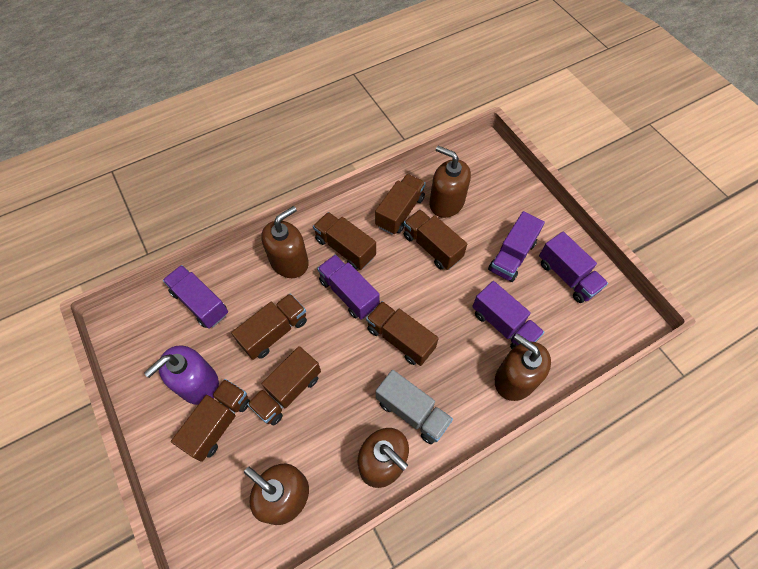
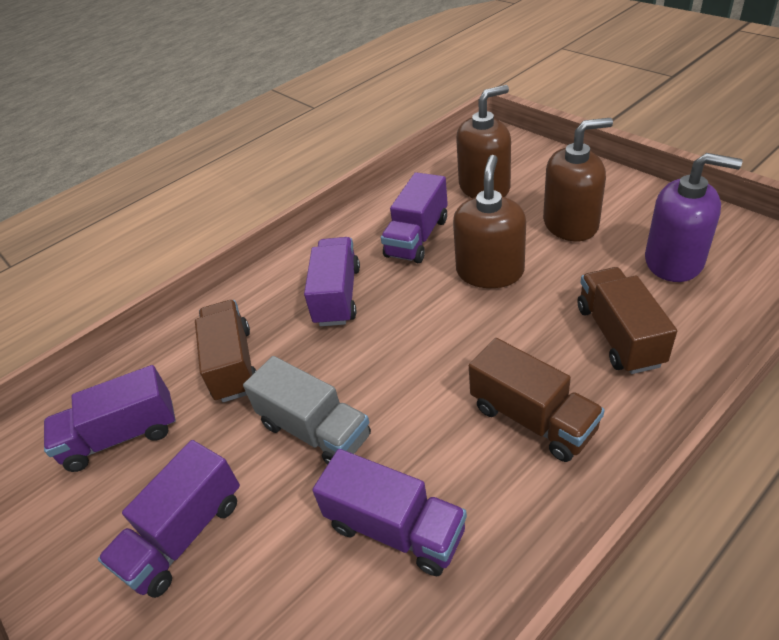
brown soap dispenser: [244,464,309,525] [261,206,309,278] [358,428,409,488] [429,146,471,218] [495,333,551,401] = 5 -> [453,155,526,288] [456,85,511,198] [543,118,613,241] = 3
brown truck: [171,379,250,462] [231,293,307,360] [247,346,321,425] [313,212,376,270] [366,301,439,366] [375,174,426,235] [404,209,467,270] = 7 -> [195,300,257,402] [469,338,605,462] [578,267,677,374] = 3

